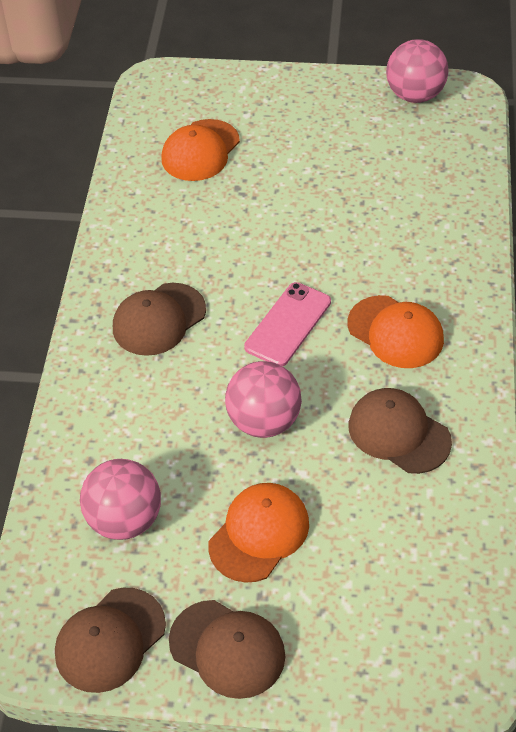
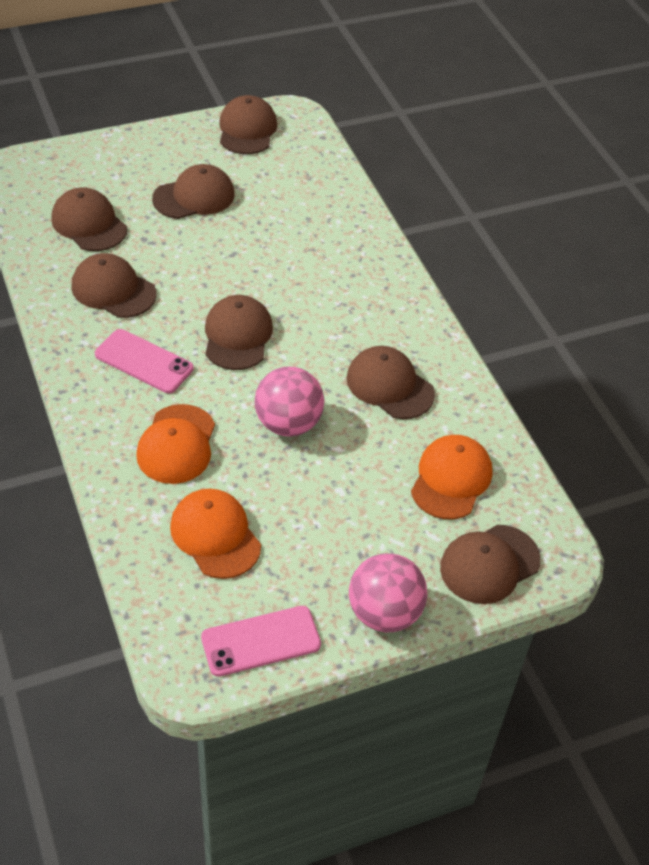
brown cap: [55,588,166,693] [113,283,206,356] [169,600,285,699] [349,388,452,474] = 4 -> [51,188,127,251] [71,253,157,318] [152,164,235,219] [205,295,273,370] [219,95,277,154] [346,346,435,419] [440,525,541,604] = 7
pink ball: [80,459,161,540] [225,361,302,438] [386,39,449,103] = 3 -> [254,367,325,437] [349,553,427,632] = 2
pink phone: [244,282,331,366] = 1 -> [95,329,194,393] [201,606,321,677] = 2

